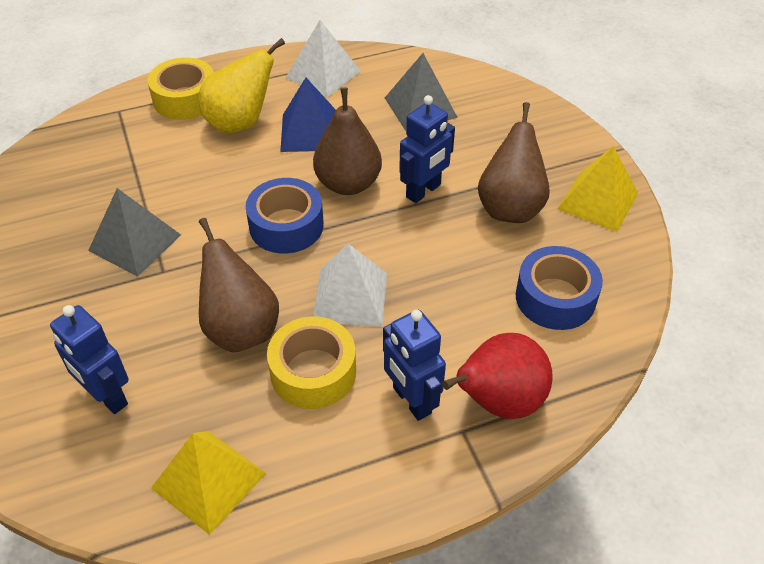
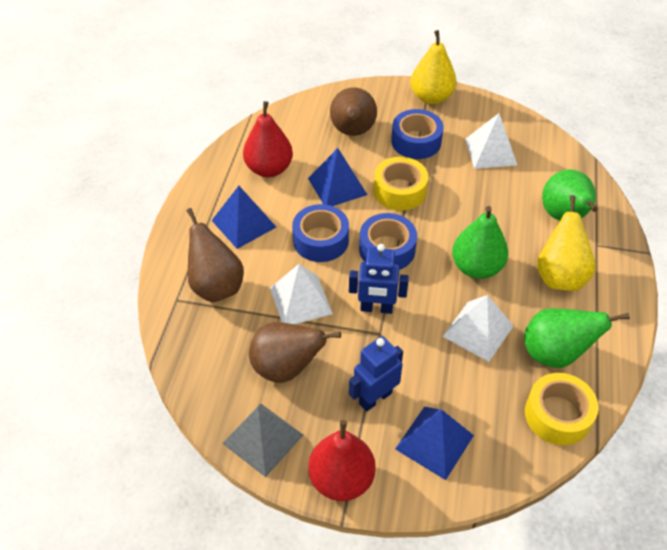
blue pyramid: [280,77,336,152] = 1 -> [212,186,276,249] [308,148,367,206] [395,407,474,480] = 3
blue robot: [50,305,129,414] [383,310,446,421] [399,95,455,203] = 3 -> [349,244,409,314] [349,336,403,412] = 2
blue tape: [245,178,324,253] [516,246,603,330] = 2 -> [292,204,349,262] [359,213,417,270] [391,109,444,159] = 3
green pear: none = 0 -> [452,206,508,279] [524,308,630,368] [542,169,598,221] = 3
grey pyramid: [88,188,181,277] [385,53,458,131] = 2 -> [222,403,303,477] = 1
red pear: [442,333,553,419] = 1 -> [243,101,293,177] [308,420,376,501] = 2
white pyramid: [286,20,361,97] [313,244,387,327] = 2 -> [270,264,333,324] [442,295,513,362] [465,113,518,169] = 3
yellow pear: [199,38,285,133] = 1 -> [411,30,457,104] [537,195,595,291] = 2
yellow pyramid: [151,431,266,535] [558,146,638,232] = 2 -> none = 0

